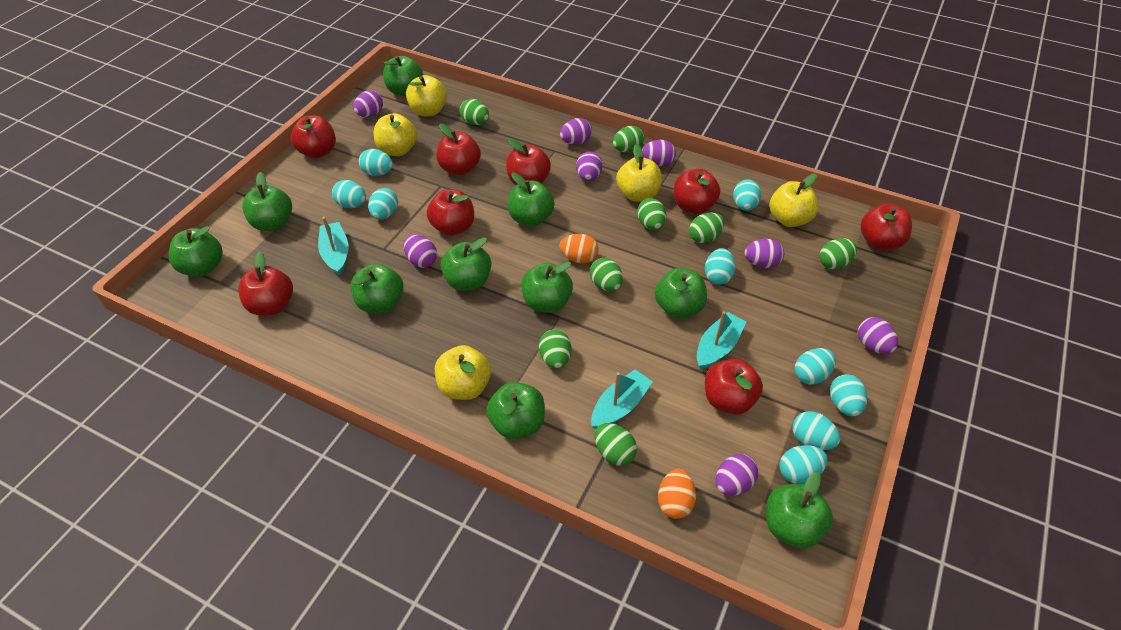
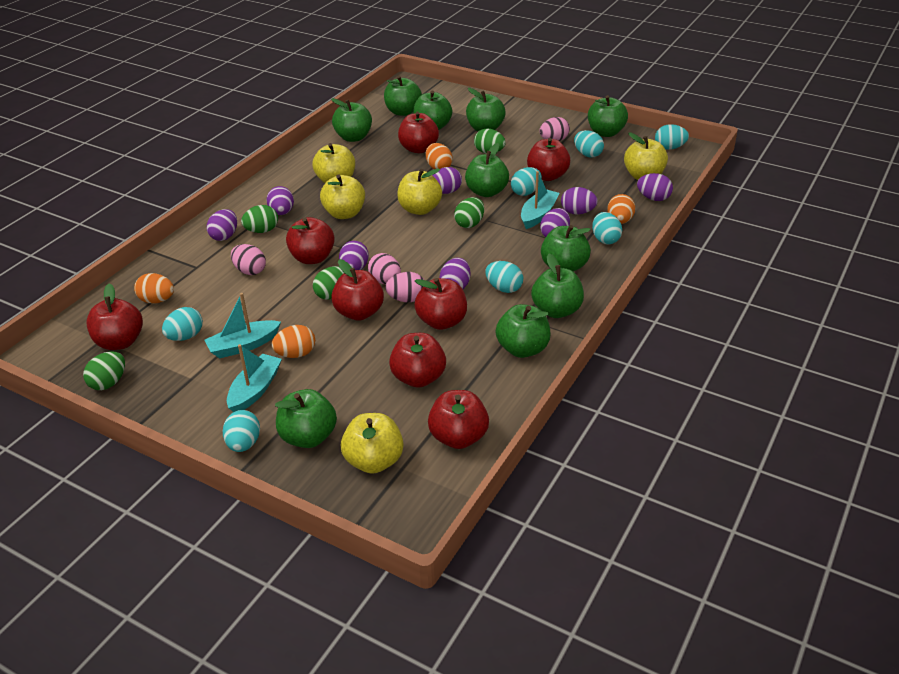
green egg: [460,99,489,125] [539,330,571,369] [590,258,623,292] [595,423,637,466] [613,126,644,153] [637,198,666,230] [689,213,725,243] [819,238,857,270] = 8 -> [83,352,125,390] [241,205,278,233] [313,266,344,300] [454,197,484,228] [474,129,506,154] = 5
orange egg: [560,234,598,264] [658,469,696,519] = 2 -> [134,273,174,304] [272,325,315,358] [426,143,452,169] [607,194,635,224] = 4
pink egg: none = 0 -> [231,244,266,275] [368,253,401,284] [385,272,424,302] [539,117,570,141] = 4
turquoise egg: [332,180,366,208] [359,149,393,176] [368,188,398,220] [705,248,736,285] [733,179,761,211] [779,445,828,484] [792,411,840,450] [795,348,836,385] [830,374,867,416] = 9 -> [162,307,203,341] [223,410,260,452] [485,261,523,293] [511,167,542,196] [574,130,604,157] [592,212,622,245] [655,124,689,150] = 7

